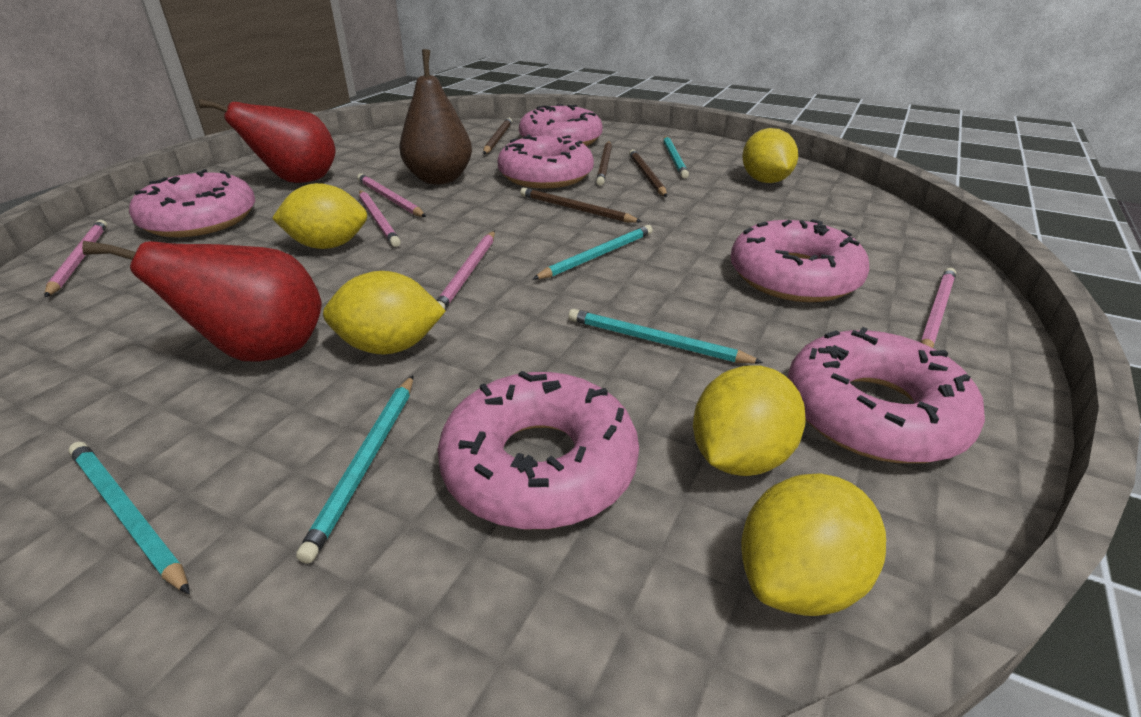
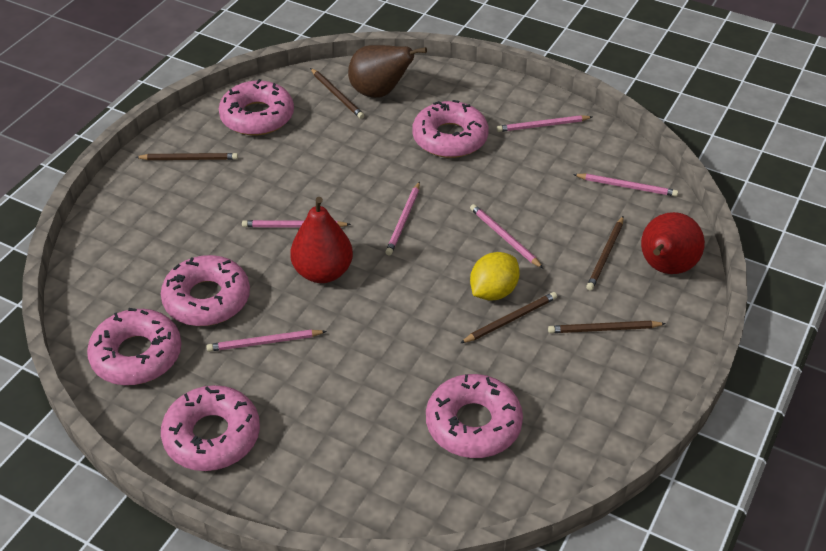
brown pencil: [483,118,512,154] [520,187,642,223] [596,141,612,186] [629,149,667,197] = 4 -> [136,153,238,160] [310,68,364,119] [461,292,557,343] [548,321,666,333] [586,216,624,291] = 5
pink pencil: [44,220,107,297] [357,174,426,217] [359,190,401,247] [436,231,495,309] [920,268,956,348] = 5 -> [206,330,327,352] [242,220,351,228] [385,181,420,255] [470,204,543,268] [497,115,592,132] [573,174,678,197] = 6
turquoise pencil: [69,442,190,594] [296,376,413,563] [533,225,653,279] [568,309,763,364] [663,136,689,179] = 5 -> none = 0
yellow lemon: [272,183,367,249] [323,271,446,355] [693,365,806,476] [741,473,886,616] [742,128,798,183] = 5 -> [470,252,520,301] = 1

